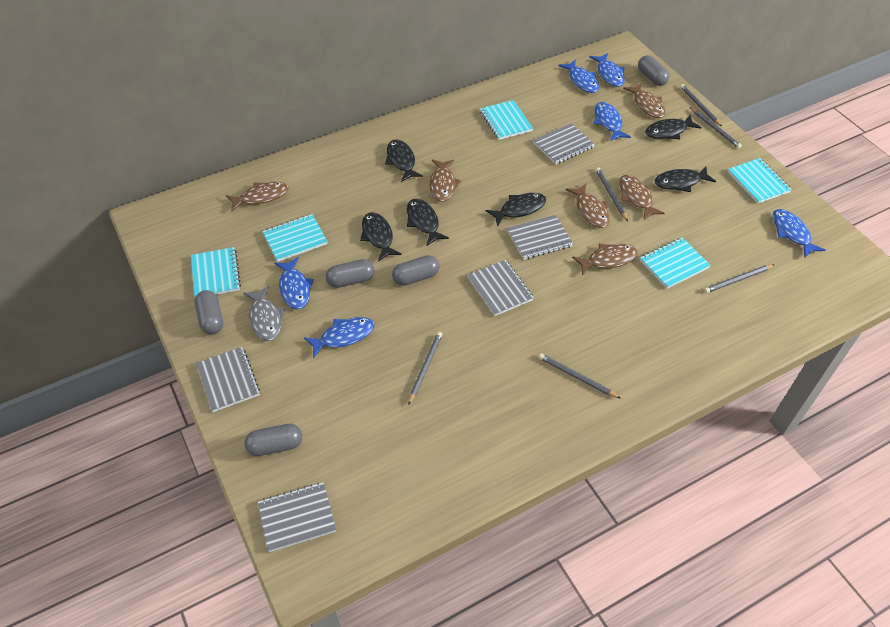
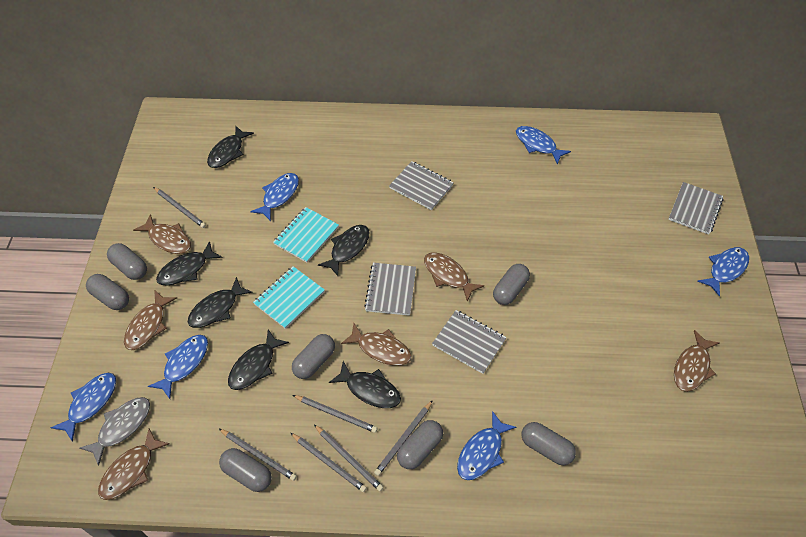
grey capsule: [195,290,223,334] [244,424,302,456] [326,259,375,288] [392,255,440,286] [638,55,670,86] = 5 -> [86,274,129,310] [107,243,147,280] [219,448,272,492] [292,334,335,379] [397,420,443,469] [493,264,530,305] [522,422,576,465] = 7
grey notebook: [196,347,260,412] [258,482,336,552] [468,260,534,316] [507,215,573,260] [533,123,595,164] = 5 -> [364,263,416,316] [389,161,454,210] [432,310,506,374] [668,182,723,234] = 4
turquoise notebook: [191,247,241,297] [262,214,328,262] [480,100,533,140] [640,237,711,289] [728,158,792,203] = 5 -> [253,266,325,329] [273,207,339,263] = 2

